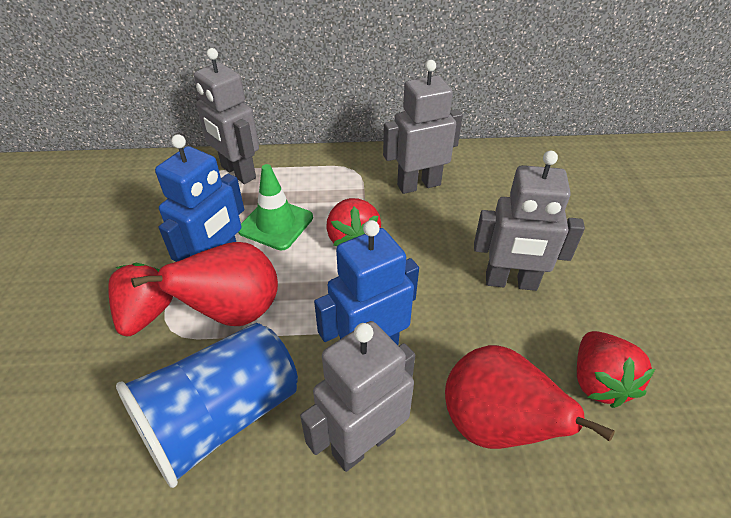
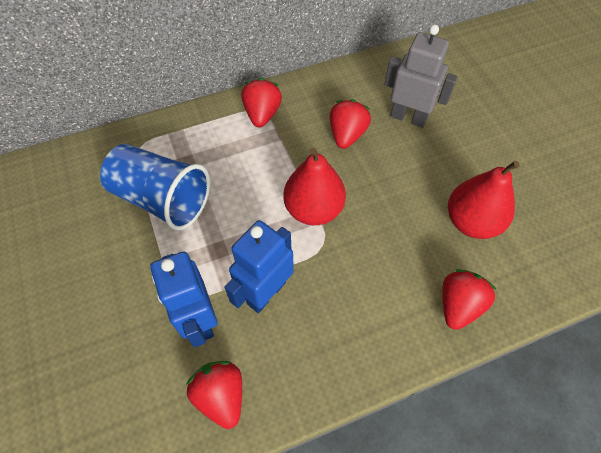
green traffic cone: [238,164,313,250] = 1 -> none = 0
grey robot: [194,48,259,184] [300,321,415,472] [383,60,463,194] [474,151,585,291] = 4 -> [384,25,458,128] = 1
red strawberry: [108,263,173,336] [326,198,381,246] [577,331,655,408] = 3 -> [186,361,242,429] [241,78,282,128] [330,99,371,149] [442,269,497,330] = 4

